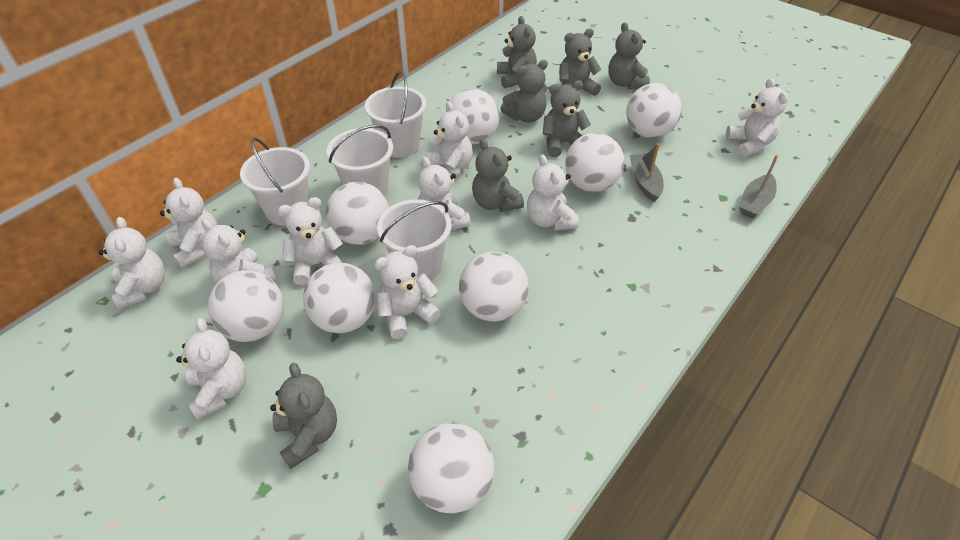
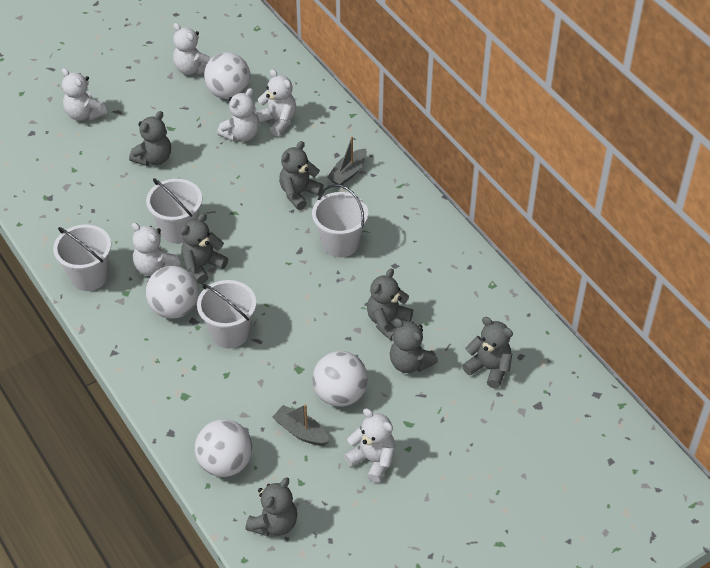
white ball: [208,270,284,342] [303,263,376,334] [326,181,389,245] [408,423,495,513] [446,89,500,144] [459,252,529,322] [565,133,624,192] [626,83,682,138] = 8 -> [146,266,199,319] [195,419,252,477] [204,52,250,99] [312,351,368,407] = 4
white teddy bear: [98,217,165,310] [160,178,217,269] [176,318,246,420] [201,219,276,283] [278,197,343,285] [374,245,441,339] [418,157,471,230] [426,102,473,177] [527,154,579,230] [726,78,788,157] = 10 -> [62,68,107,121] [131,223,180,276] [173,23,211,75] [217,88,259,141] [255,69,296,136] [344,408,395,483] = 6

